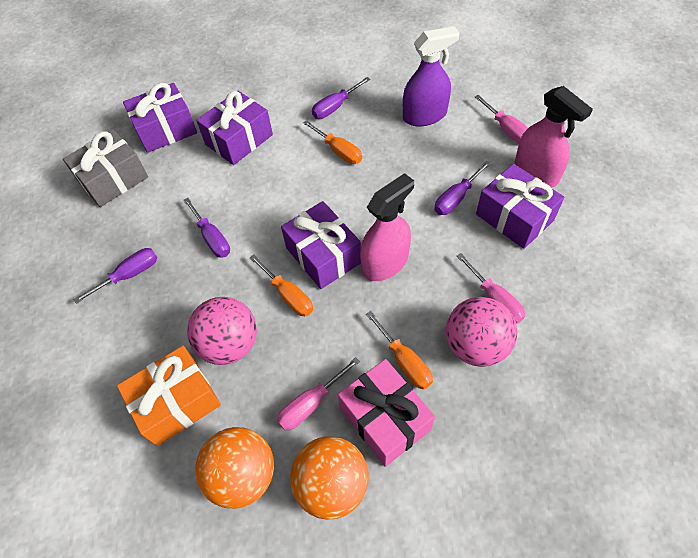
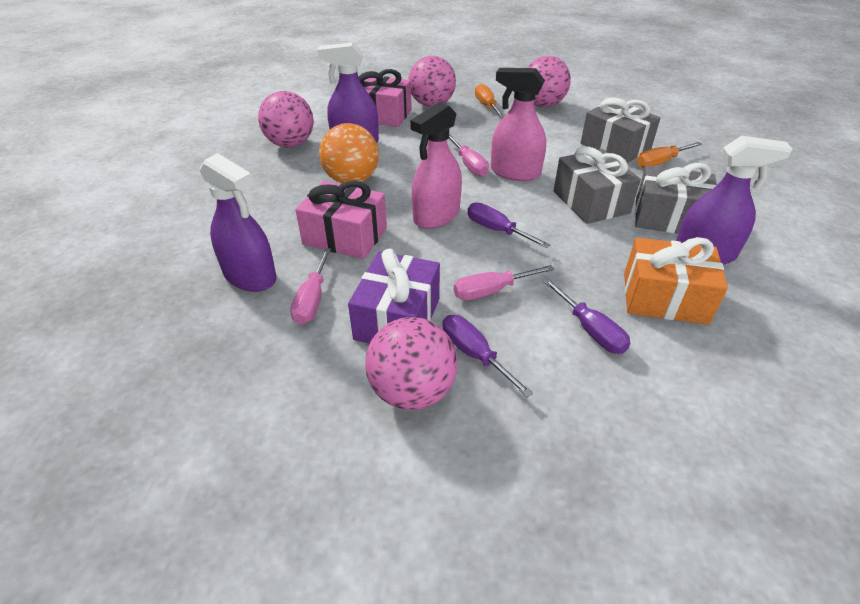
grey gift: [63,130,148,207] = 1 -> [554,146,641,224] [581,98,661,163] [635,163,717,234] = 3
orange ball: [195,427,274,509] [290,436,369,520] = 2 -> [319,123,379,184] = 1
orange screwdriver: [249,254,313,316] [303,120,362,164] [366,311,433,390] = 3 -> [475,84,505,118] [637,142,702,168] = 2
pink ball: [187,297,257,365] [446,297,517,367] = 2 -> [258,91,314,148] [365,317,458,410] [408,56,456,107] [527,56,571,107] = 4
pink gift: [338,359,435,467] = 1 -> [295,181,387,259] [359,69,412,127] = 2
purple gift: [123,83,197,153] [196,90,273,165] [281,201,361,289] [476,164,564,249] = 4 -> [348,249,440,344] = 1
purple screwdriver: [73,248,157,304] [183,198,230,258] [312,77,370,119] [434,161,491,215] = 4 -> [442,315,533,397] [467,202,551,248] [543,278,630,354] = 3
purple spray bottle: [403,26,459,126] = 1 -> [200,153,277,292] [318,42,379,143] [676,136,792,265] = 3

